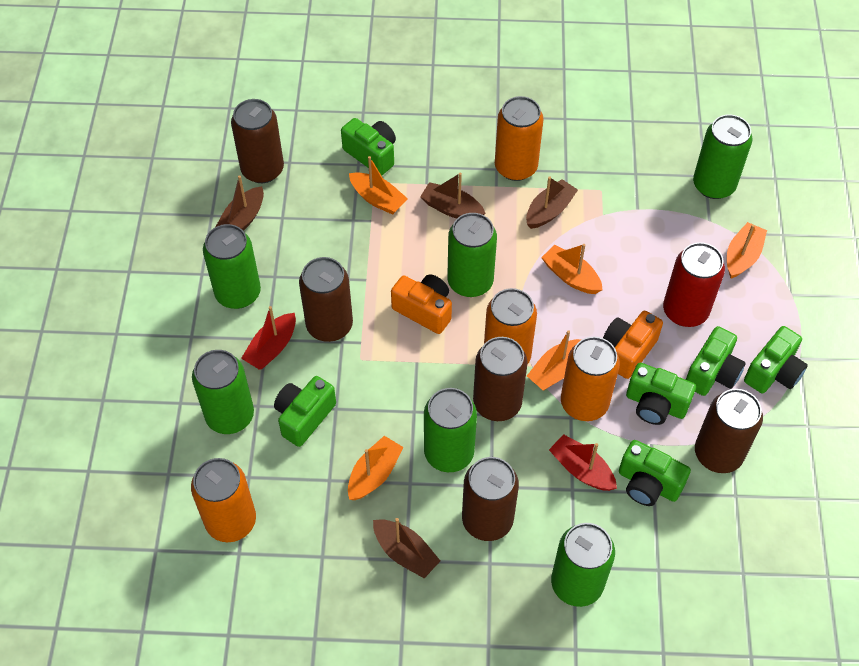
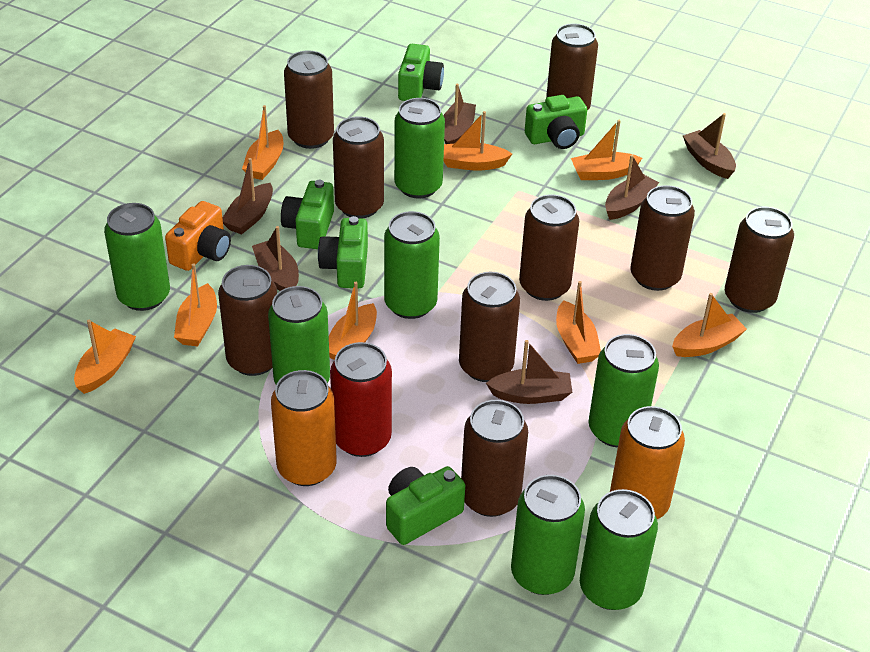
brown boat: [216,176,264,231] [373,518,440,578] [420,173,486,218] [526,177,578,229] = 4 -> [223,158,273,235] [252,226,299,291] [443,84,476,144] [486,340,572,404] [605,155,659,220] [683,113,736,179] = 6
brown can: [231,99,284,183] [299,257,353,342] [462,457,519,541] [473,337,528,421] [695,389,763,473] = 5 -> [218,265,277,376] [284,51,334,149] [333,116,384,218] [459,272,520,382] [461,400,528,517] [519,195,579,301] [546,24,598,110] [630,185,695,291] [725,207,794,313] = 9
green camera: [274,376,336,447] [341,118,396,176] [619,440,691,506] [626,363,696,425] [686,326,745,396] [744,326,808,393] = 6 -> [281,180,334,249] [318,216,368,288] [386,466,465,545] [398,44,444,101] [525,95,587,149] = 5
green can: [192,350,254,434] [203,224,261,309] [424,388,477,472] [447,213,497,297] [551,523,615,607] [693,114,753,199] = 6 -> [104,203,170,311] [268,286,330,384] [384,211,440,319] [394,98,445,198] [511,475,585,595] [580,489,658,610] [588,334,659,447] = 7
orange boat: [348,436,404,500] [349,156,408,215] [527,330,582,391] [541,244,603,294] [727,222,767,278] = 5 -> [74,320,136,394] [174,264,217,346] [242,105,283,180] [329,282,377,360] [443,111,512,171] [556,281,601,364] [571,120,642,180] [672,293,747,357] = 8
orange camera: [391,274,452,334] [603,311,663,379] = 2 -> [165,201,231,271] = 1
orange can: [191,458,256,542] [484,288,537,364] [495,96,544,181] [561,336,620,421] = 4 -> [271,370,337,486] [610,406,685,519] = 2
red boat: [241,306,296,370] [549,434,617,491] = 2 -> none = 0

